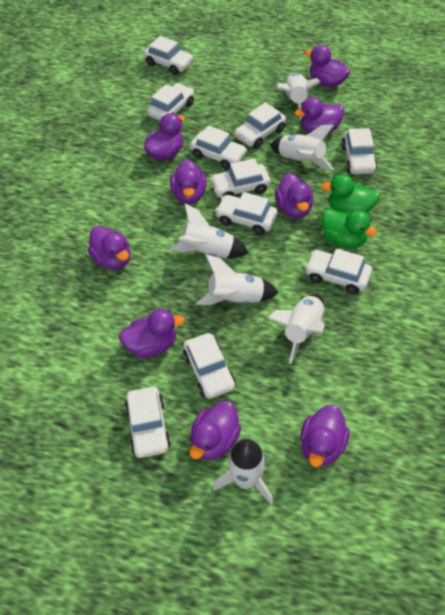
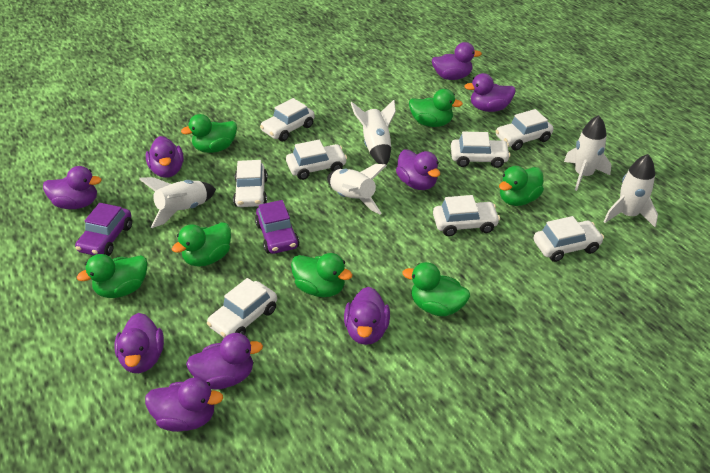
green duck: [321,174,380,213] [321,208,377,248] = 2 -> [77,254,147,298] [172,222,231,267] [181,114,237,153] [291,253,352,297] [402,262,470,316] [409,89,463,127] [499,166,544,206] = 7
purple car: none = 0 -> [75,203,132,256] [255,200,299,254] = 2
white car: [125,387,171,458] [144,36,194,75] [147,83,194,121] [183,333,236,399] [190,125,247,170] [210,158,270,197] [215,192,278,235] [234,102,286,148] [305,248,372,294] [341,128,378,174] = 10 -> [207,278,277,338] [233,160,268,207] [260,98,315,141] [286,140,347,180] [433,195,500,236] [451,132,511,168] [496,109,554,151] [534,216,604,262] = 8
white rocket: [169,204,249,258] [196,254,279,305] [213,439,273,505] [267,294,325,364] [270,124,334,171] [277,73,320,121] = 6 -> [139,177,216,228] [327,164,387,215] [351,100,396,165] [564,115,612,191] [604,154,658,227] = 5

